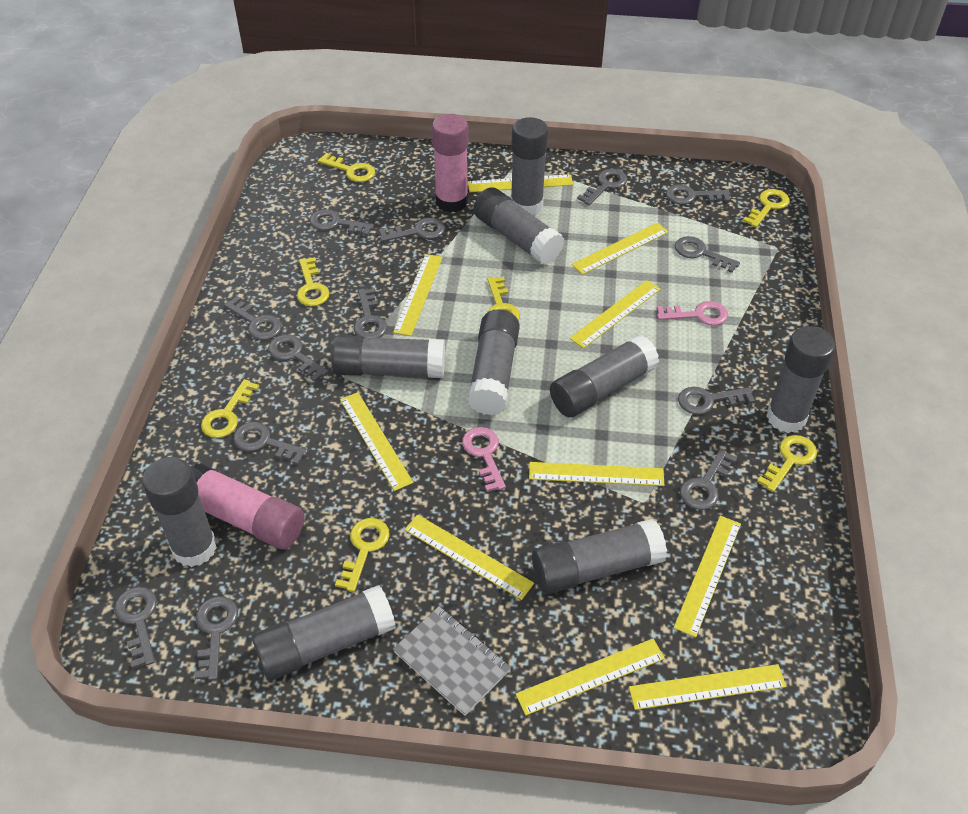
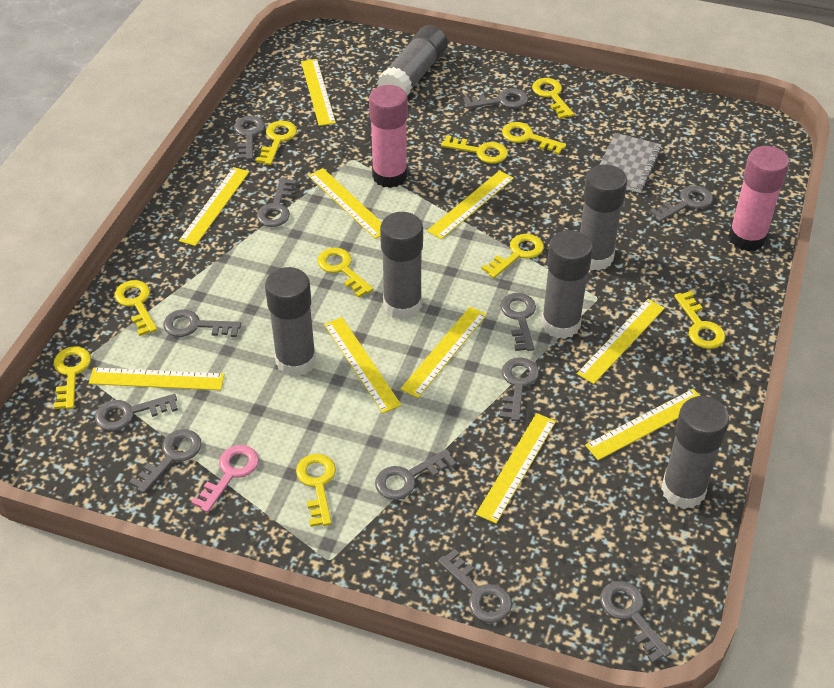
grey glue stick: [142,457,217,567] [252,585,396,680] [331,335,445,378] [467,309,520,415] [474,187,564,265] [511,117,548,215] [532,519,667,594] [550,335,659,417] [766,326,835,433] = 9 -> [265,267,316,377] [377,25,448,96] [380,212,423,320] [542,230,593,339] [580,164,627,271] [661,396,729,509] = 6
grey key: [114,587,157,669] [194,596,238,680] [224,296,282,340] [233,422,308,465] [268,334,329,382] [309,209,374,236] [354,288,387,338] [379,218,445,242] [577,169,627,205] [666,184,730,204] [675,236,740,273] [678,387,755,415] [680,449,737,510] = 13 -> [95,394,178,431] [129,429,201,493] [164,309,241,337] [234,116,265,160] [256,178,296,227] [375,449,457,500] [438,549,512,623] [464,88,528,109] [499,358,539,421] [500,293,536,351] [600,581,672,663] [649,186,713,222] = 12
pink key: [462,427,506,492] [657,301,728,326] = 2 -> [191,445,259,513] = 1
yellow key: [201,379,259,438] [297,257,330,306] [318,153,375,182] [335,518,390,592] [487,277,520,320] [743,189,790,227] [757,435,817,492] = 7 -> [54,346,91,409] [115,280,157,336] [256,121,297,165] [296,454,336,527] [317,248,373,298] [441,135,508,164] [482,234,544,278] [502,122,566,155] [532,78,574,119] [674,291,725,349] = 10

